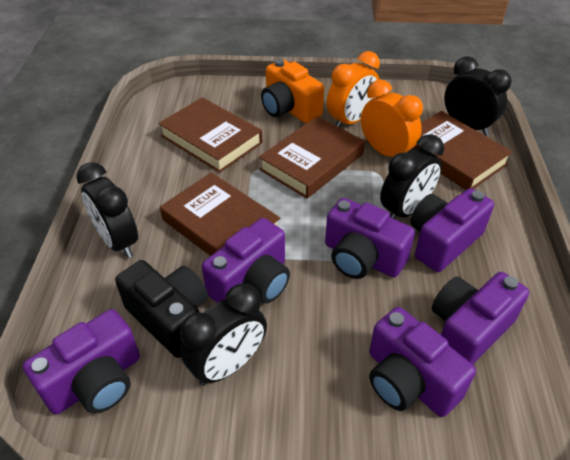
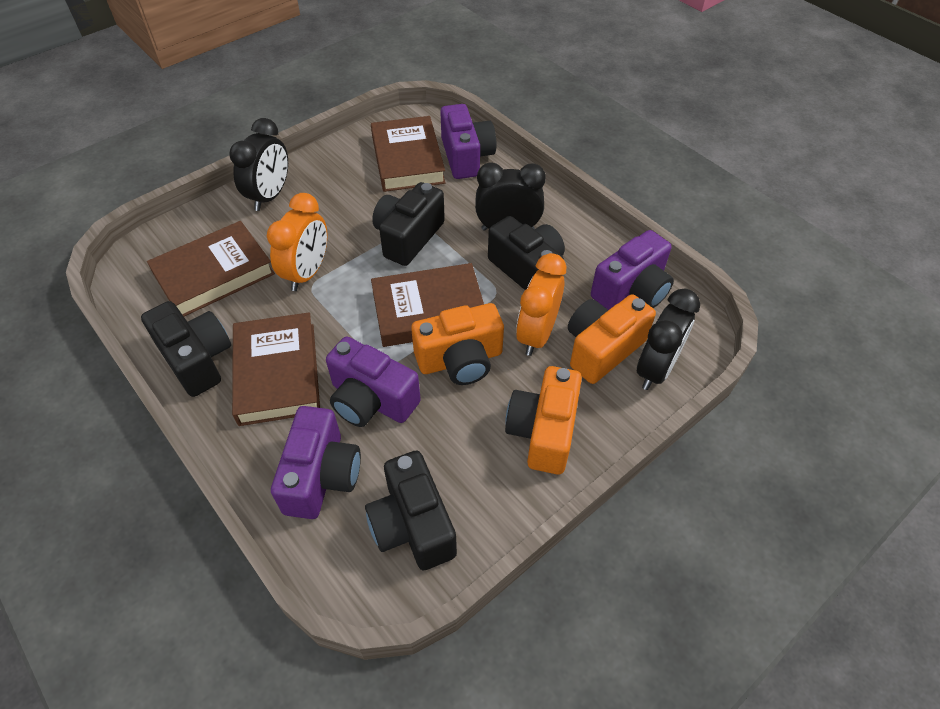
black camera: [115,260,208,358] = 1 -> [141,301,231,397] [365,451,457,571] [372,182,445,266] [488,216,565,290] = 4
black clock: [76,162,138,258] [180,283,267,386] [380,134,444,219] [444,56,512,136] = 4 -> [229,118,288,211] [475,162,546,231] [637,289,700,390] = 3
orange camera: [261,59,324,123] = 1 -> [411,303,504,385] [505,366,582,474] [568,294,656,384] = 3
purple camera: [23,309,140,415] [202,218,290,304] [325,198,415,279] [369,307,476,417] [410,188,494,272] [432,272,529,364] = 6 -> [271,406,361,519] [326,337,421,427] [441,104,496,179] [591,230,674,310] = 4

